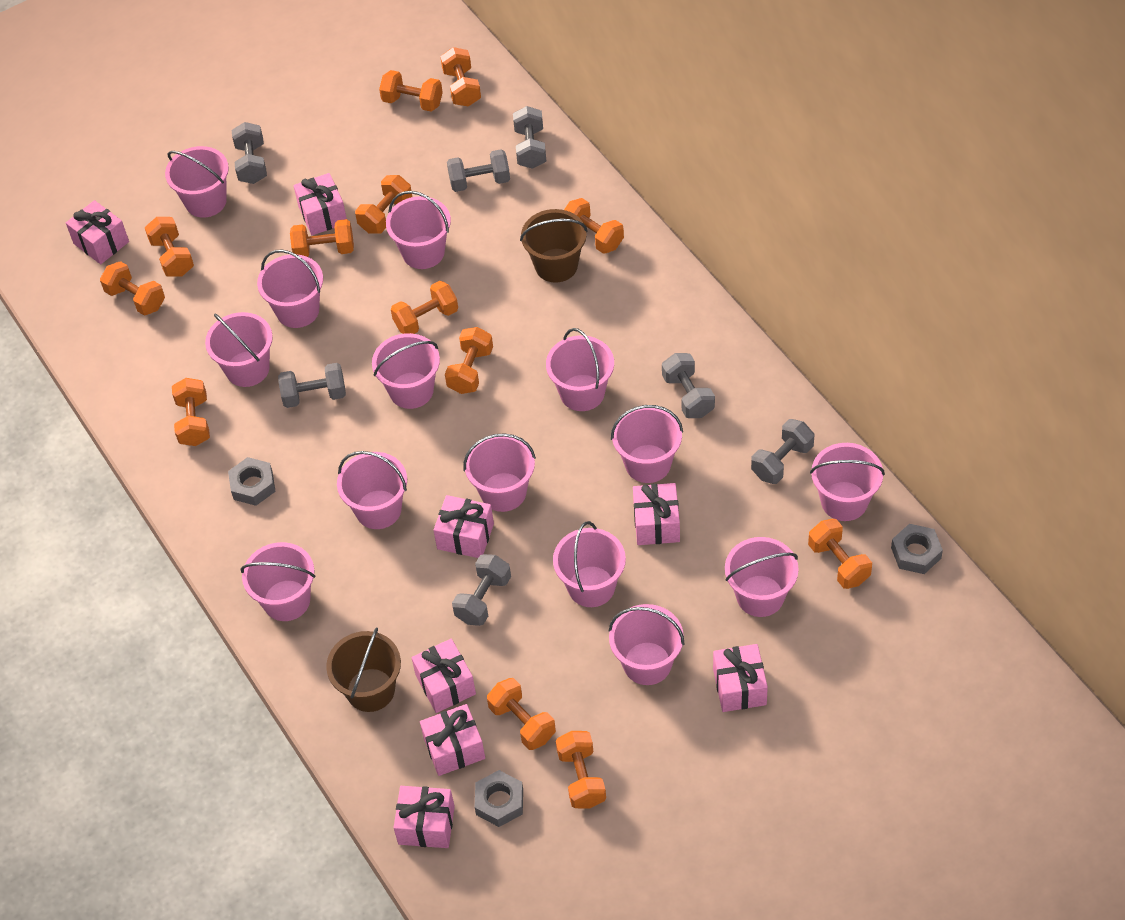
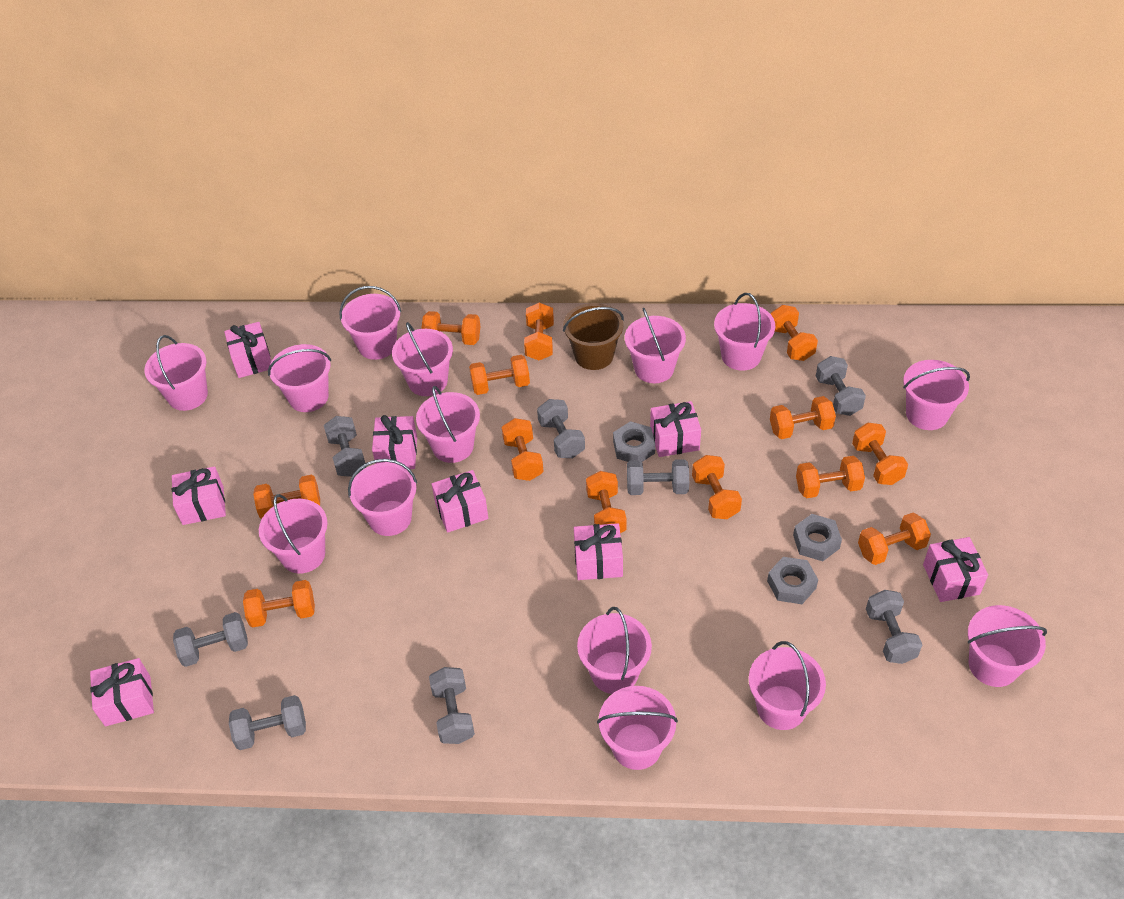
brown bucket: [326,627,401,712] [520,209,587,283] = 2 -> [563,303,624,370] = 1
grey dumbbell: [232,122,267,184] [278,363,346,408] [447,149,510,192] [452,554,511,626] [513,106,546,169] [662,353,715,418] [751,419,814,484] = 7 -> [173,612,248,667] [229,695,306,750] [324,416,366,477] [429,667,475,744] [537,399,585,458] [627,459,689,495] [816,356,866,416] [866,590,922,664] = 8

